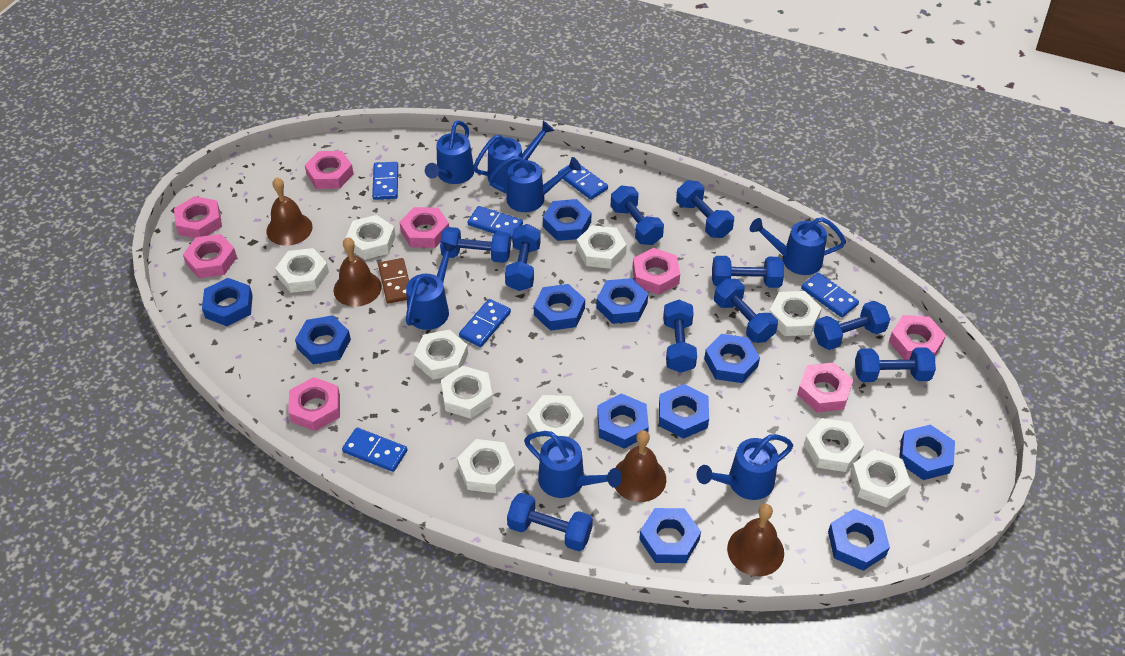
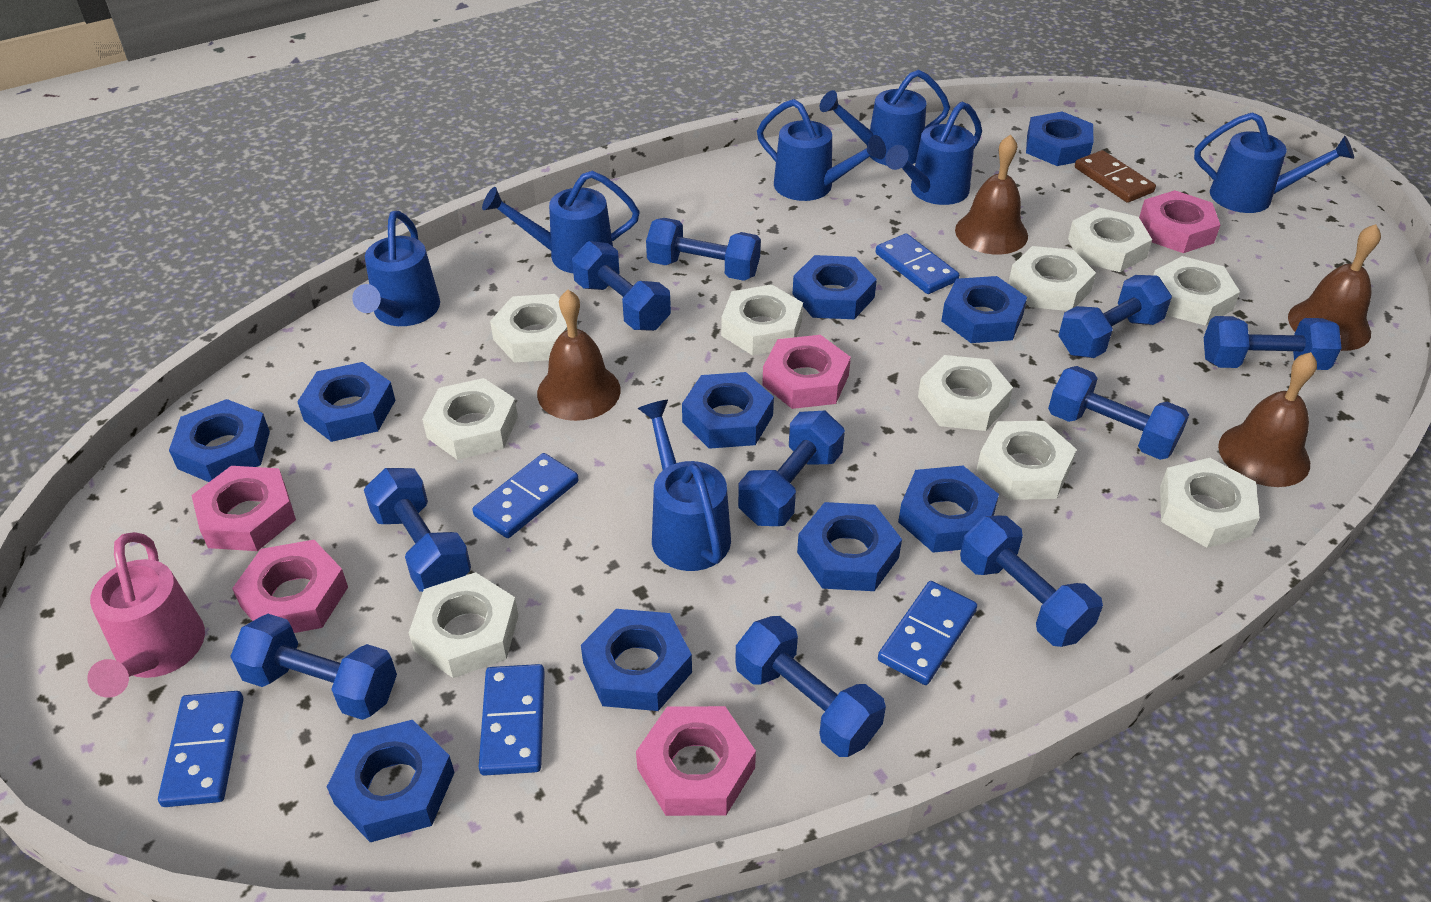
blue domino: [342,427,407,472] [372,162,398,200] [459,299,511,347] [468,206,523,239] [558,165,608,200] [801,272,859,318] = 6 -> [158,691,243,807] [472,453,579,538] [479,664,545,776] [875,233,959,294] [878,581,977,685] = 5
blue nut: [202,278,253,326] [295,315,351,364] [534,284,585,331] [543,199,591,241] [596,278,648,324] [598,393,649,449] [639,508,701,563] [659,384,709,439] [704,334,760,383] [828,509,890,571] [899,424,955,480] = 11 -> [169,399,270,482] [297,362,396,442] [327,720,455,842] [581,609,692,711] [682,372,774,449] [792,255,877,319] [797,502,902,591] [898,466,999,553] [941,276,1027,343] [1026,112,1093,166] = 10
pink nut: [174,196,222,238] [183,234,237,278] [288,377,340,431] [305,151,354,189] [399,207,449,248] [632,248,680,295] [797,362,853,413] [889,315,946,360] = 8 -> [191,466,296,551] [232,540,348,633] [636,706,756,816] [762,335,851,409] [1139,190,1220,253] = 5
pink watering can: none = 0 -> [87,532,205,698] = 1

